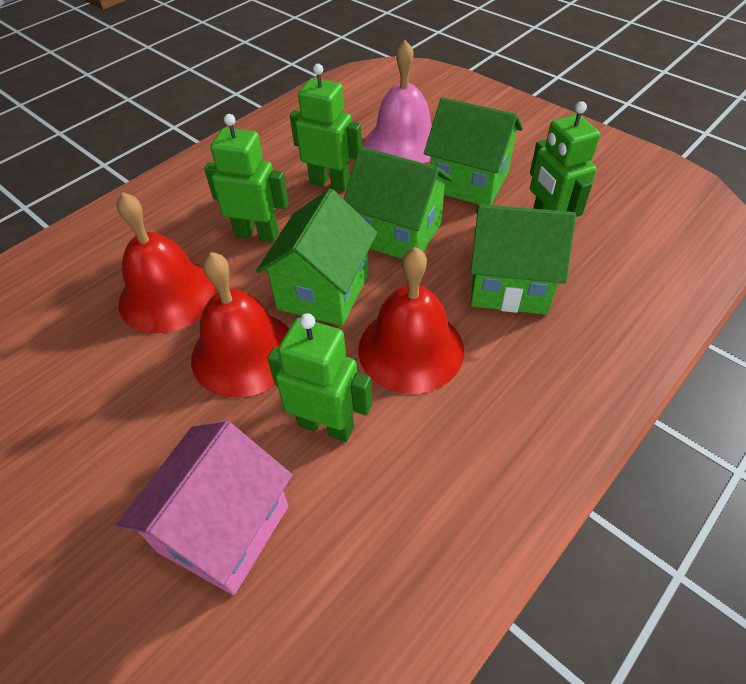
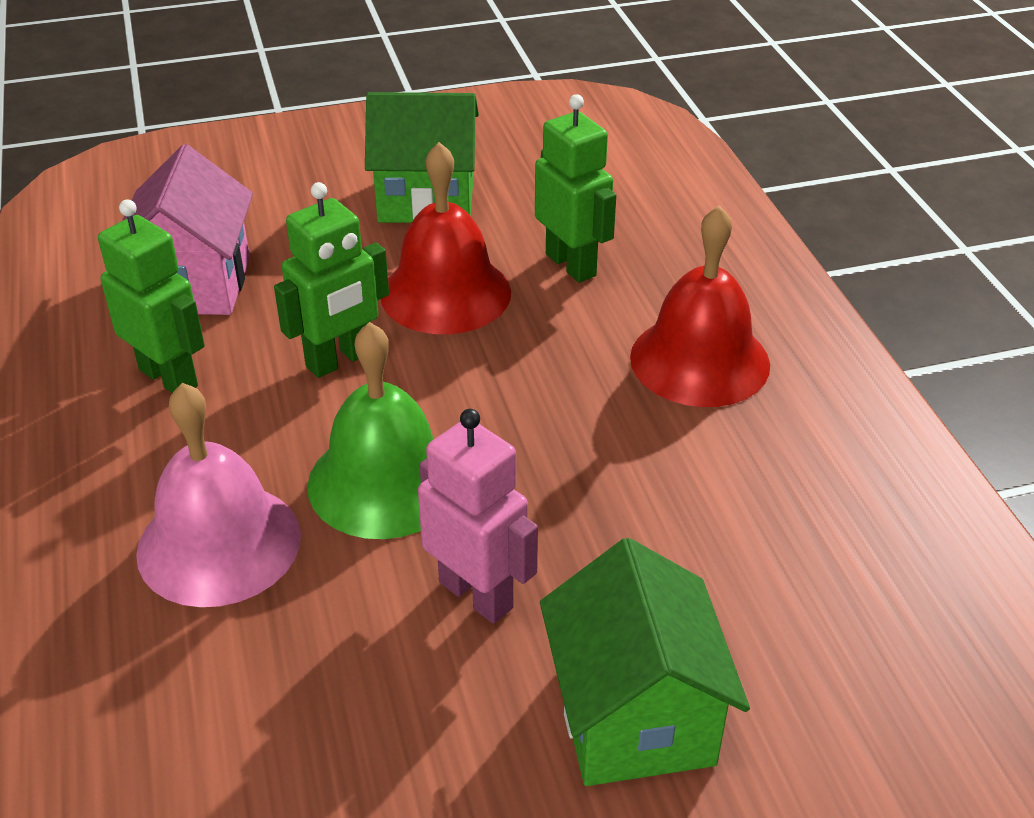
green bell: none = 0 -> [307,322,434,539] = 1
green house: [256,189,378,326] [344,146,453,259] [424,97,523,205] [470,204,576,315] = 4 -> [365,92,479,223] [540,538,750,786] = 2
green robot: [204,114,288,242] [267,313,372,442] [290,64,362,192] [530,101,600,217] = 4 -> [98,200,205,393] [274,182,389,378] [535,94,616,283] = 3
pink robot: none = 0 -> [418,409,538,624] = 1
red bell: [117,192,217,333] [191,252,289,398] [358,247,464,394] = 3 -> [381,142,511,334] [630,206,770,407] = 2

